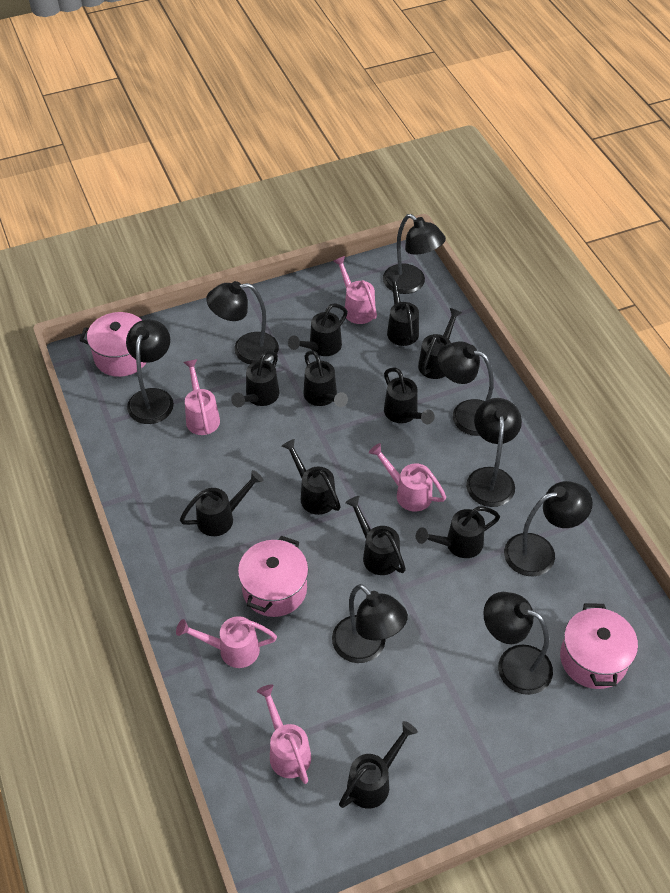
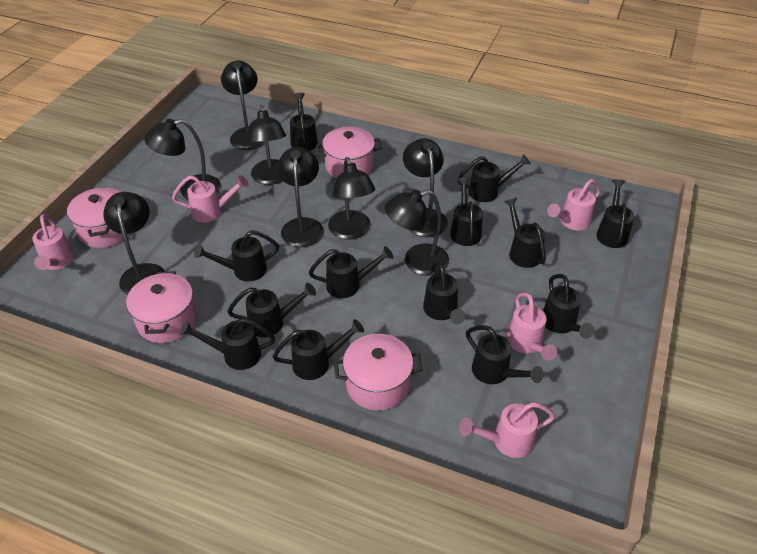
black watering can: [180,470,263,536] [231,350,279,407] [282,439,341,515] [288,303,348,356] [303,351,348,407] [339,721,418,809] [345,496,406,575] [384,368,435,424] [387,275,419,346] [416,506,500,558] [418,308,462,379] = 11 -> [180,318,275,370] [194,230,279,282] [227,283,316,337] [272,319,364,380] [290,93,318,151] [309,246,393,298] [423,262,465,324] [450,177,483,246] [457,154,531,202] [466,325,544,384] [504,198,546,268] [543,274,594,339] [596,179,634,248] = 13
pink pot: [79,312,146,377] [238,536,308,617] [560,604,638,689] = 3 -> [67,187,129,248] [126,271,197,343] [316,127,382,178] [334,334,423,411] = 4

